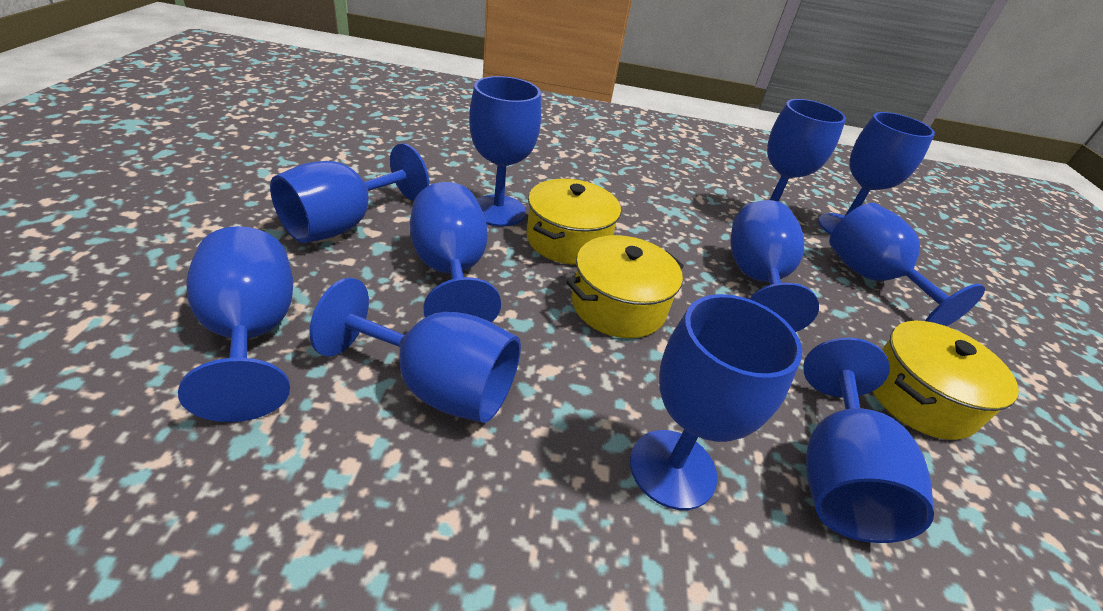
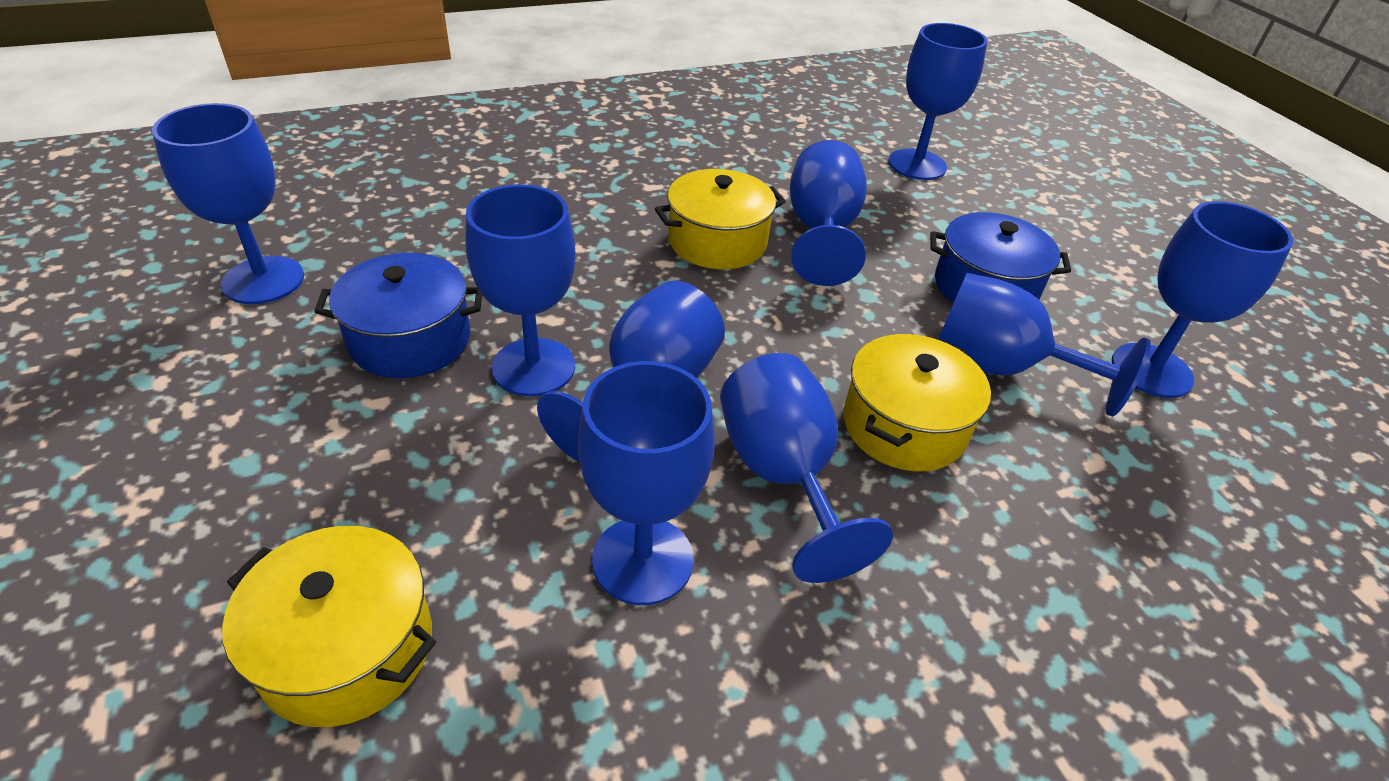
blue goblet: [178,226,293,422] [270,143,429,243] [309,278,521,423] [410,182,501,323] [469,76,541,227] [630,294,802,510] [730,200,819,332] [742,99,846,209] [803,338,934,543] [818,112,935,235] [829,203,985,326] = 11 -> [152,103,304,304] [465,184,576,397] [537,281,725,462] [578,361,715,605] [720,353,893,583] [790,140,867,286] [888,23,987,180] [938,273,1151,417] [1112,201,1293,398] = 9
blue pot: none = 0 -> [314,253,482,378] [930,212,1071,303] = 2

